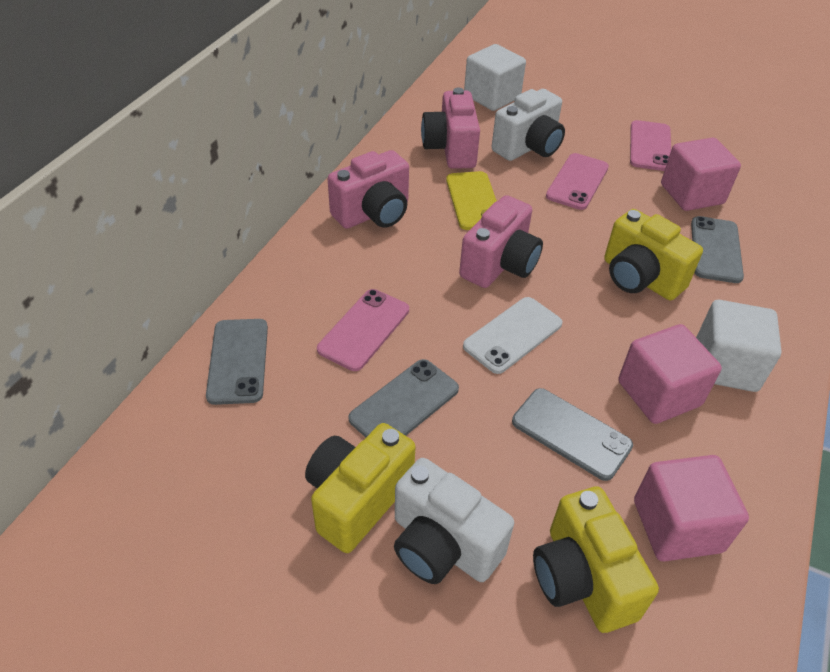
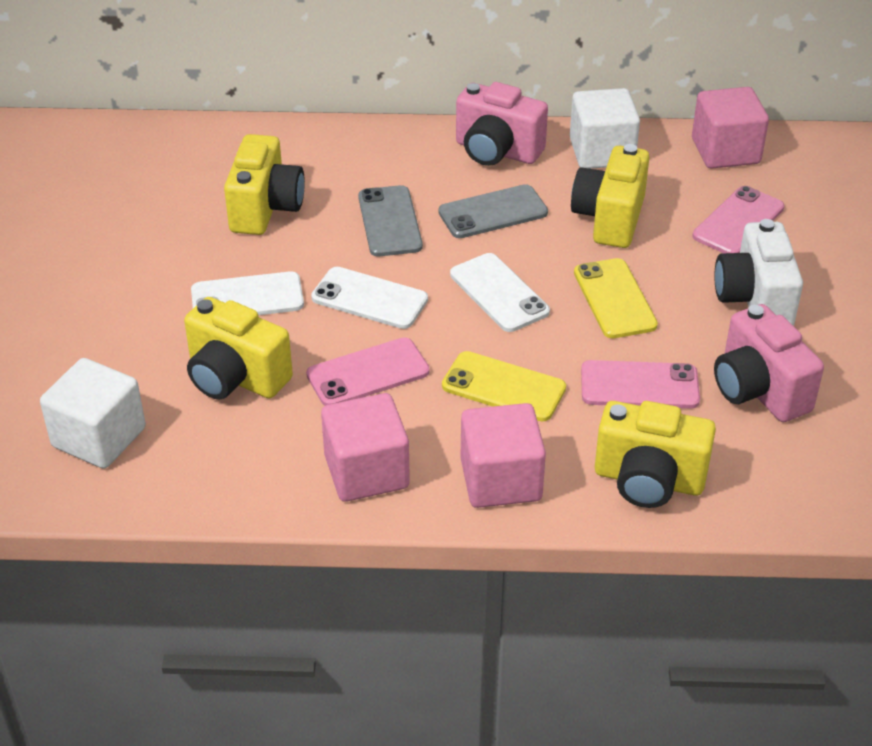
grey phone: [206,319,268,405] [348,359,459,437] [512,388,633,481] [691,216,744,283] = 4 -> [358,185,423,256] [438,184,548,238] = 2
pink camera: [328,150,409,229] [421,88,480,169] [459,195,543,288] = 3 -> [456,82,548,166] [714,304,824,422] = 2
white camera: [394,458,514,584] [492,89,565,161] = 2 -> [714,219,803,326] = 1
white phone: [463,297,563,374] = 1 -> [191,271,304,315] [311,267,428,329] [450,253,550,332] = 3
yellow camera: [305,423,415,553] [533,486,659,633] [604,209,703,300] = 3 -> [184,297,293,400] [224,134,305,235] [571,144,650,248] [595,401,716,508] = 4
yellow phone: [446,171,497,230] = 1 -> [442,351,566,422] [574,258,658,338] = 2

